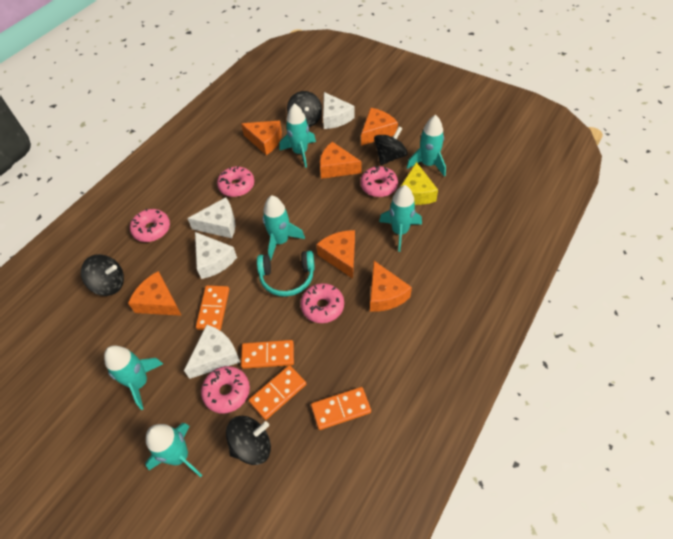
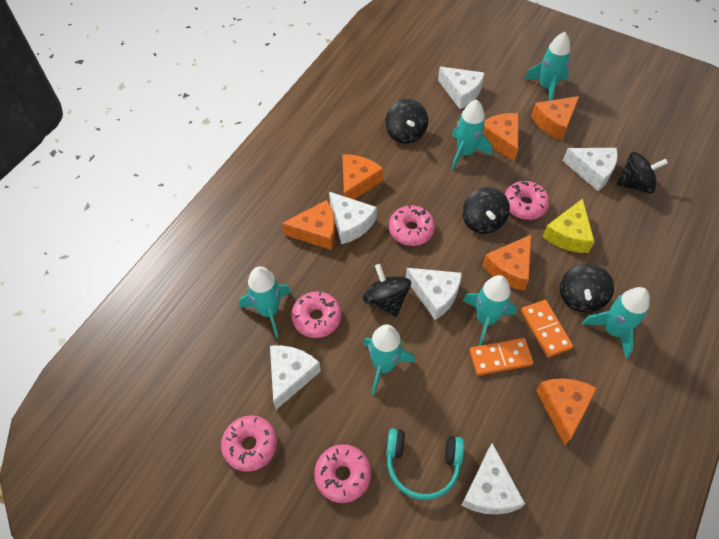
black spinning top: [81,254,124,296] [226,416,271,465] [287,91,322,127] [374,127,408,165] = 4 -> [362,264,411,317] [385,99,428,144] [462,187,510,234] [560,264,614,312] [617,152,668,194] = 5
orange domino: [196,285,229,330] [241,340,294,369] [249,365,306,420] [311,387,371,430] = 4 -> [469,338,534,376] [521,300,573,357] = 2
white cheese: [184,325,240,379] [187,197,235,238] [195,232,237,279] [323,92,354,129] = 4 -> [270,345,321,410] [329,192,377,244] [406,268,462,320] [438,67,485,109] [461,443,525,515] [563,148,618,191] = 6

